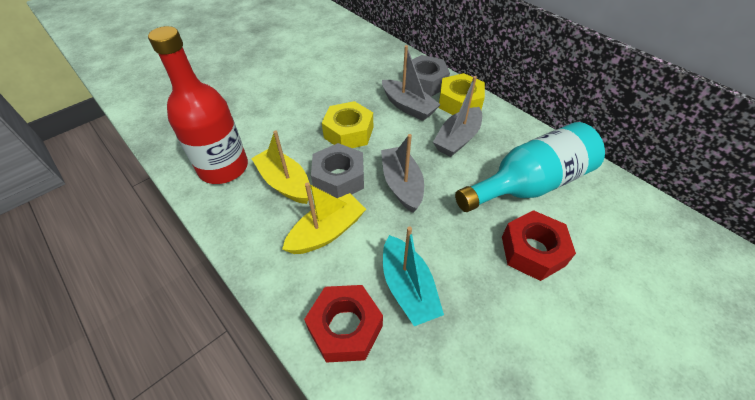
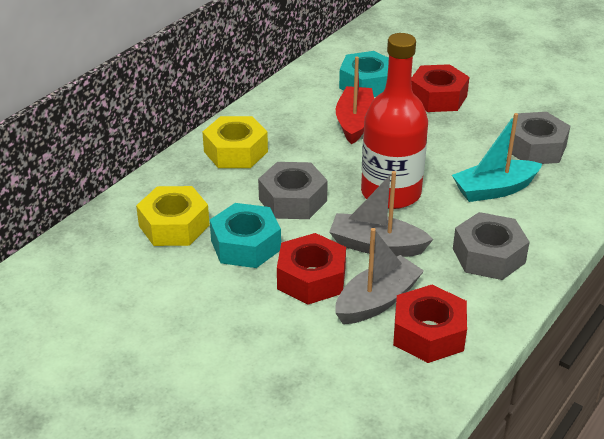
grey boat: [381,134,424,213] [382,45,441,121] [433,76,482,157] = 3 -> [329,171,433,257] [335,228,424,324] = 2
grey nut: [311,143,364,198] [412,55,450,97] = 2 -> [258,162,328,219] [453,212,530,280] [508,112,570,164] = 3
red boat: none = 0 -> [336,56,374,144] = 1
red nut: [304,285,383,363] [502,210,576,281] = 2 -> [277,233,346,305] [393,285,467,363] [411,64,469,112] = 3
turquoise bottle: [455,122,605,212] = 1 -> none = 0
turquoise nut: none = 0 -> [210,203,281,268] [339,51,389,97] = 2
yellow boat: [251,130,311,204] [282,182,366,254] = 2 -> none = 0

